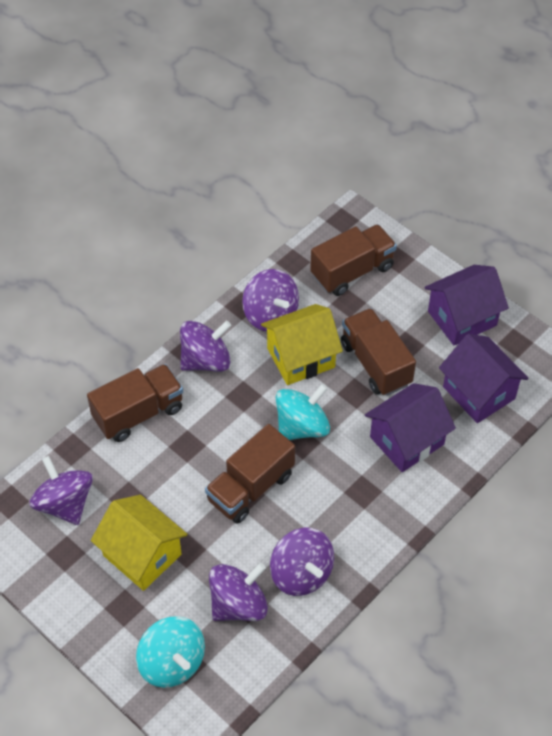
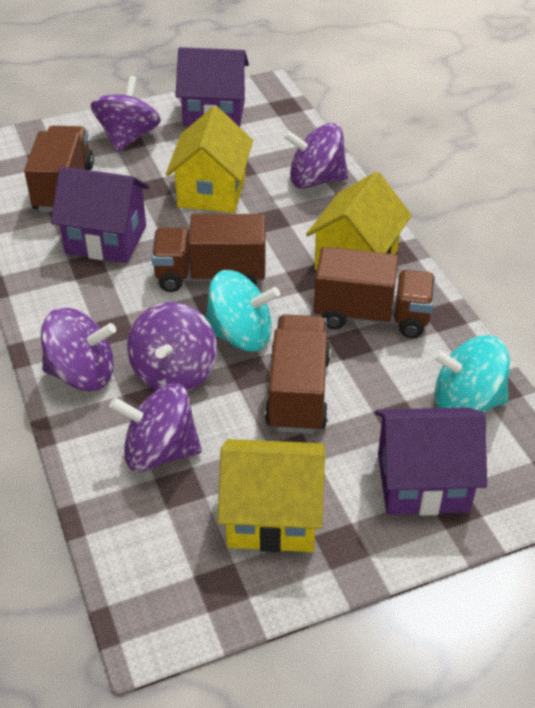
yellow house: [91,495,187,591] [261,304,343,385] = 2 -> [166,106,253,213] [218,439,325,552] [306,172,412,270] = 3

